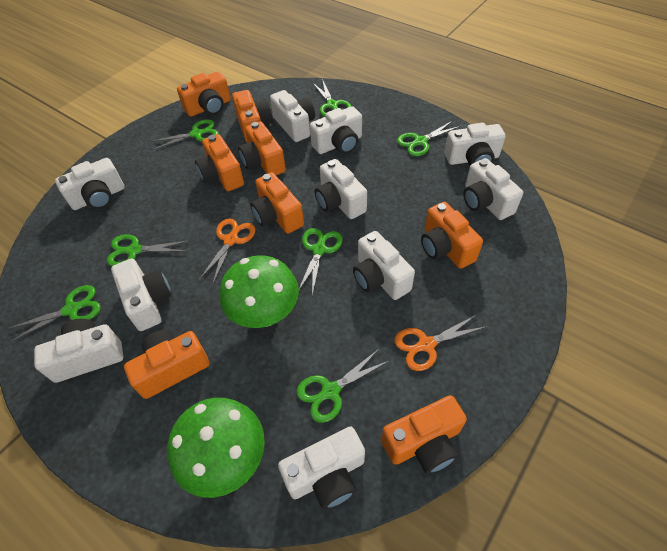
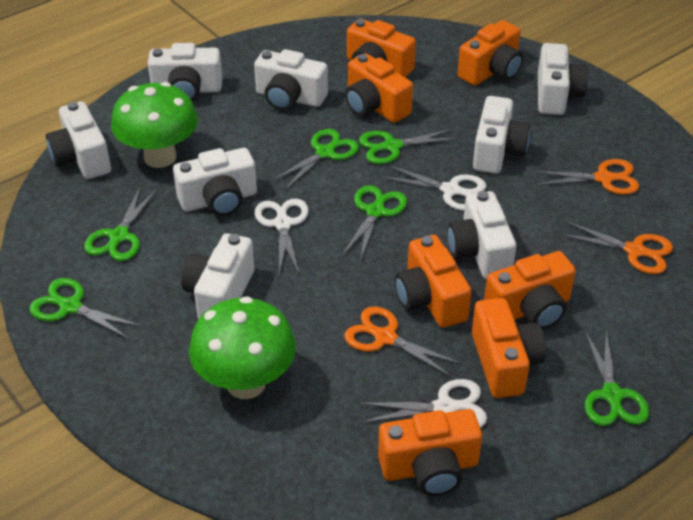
green scissors: [7,285,101,342] [107,234,188,266] [150,119,219,150] [297,349,389,423] [299,228,343,296] [312,79,351,117] [397,121,461,156] = 7 -> [29,278,142,340] [84,188,157,261] [271,129,359,190] [342,185,407,259] [359,128,460,164] [585,330,650,426] = 6
orange camera: [124,330,210,399] [177,72,231,117] [195,134,244,191] [232,90,273,143] [238,121,286,175] [250,172,304,234] [381,395,467,474] [421,202,483,269] = 8 -> [345,53,413,123] [347,19,416,77] [378,409,482,496] [395,235,472,328] [458,20,523,86] [472,298,546,398] [484,251,576,329] = 7
orange scissors: [199,219,255,283] [394,315,485,371] = 2 -> [344,306,462,377] [533,159,639,195] [560,221,673,274] = 3
white camera: [34,319,123,383] [55,158,125,210] [111,259,172,331] [270,90,315,142] [278,426,365,509] [310,106,362,154] [315,159,367,219] [353,231,415,300] [445,123,506,166] [463,158,523,220] = 10 -> [46,101,111,179] [148,43,222,101] [173,148,257,216] [181,233,254,319] [254,49,328,110] [447,191,516,279] [473,96,530,174] [538,43,589,115] = 8
white scissors: none = 0 -> [255,198,309,274] [358,379,487,428] [381,165,487,211] = 3

